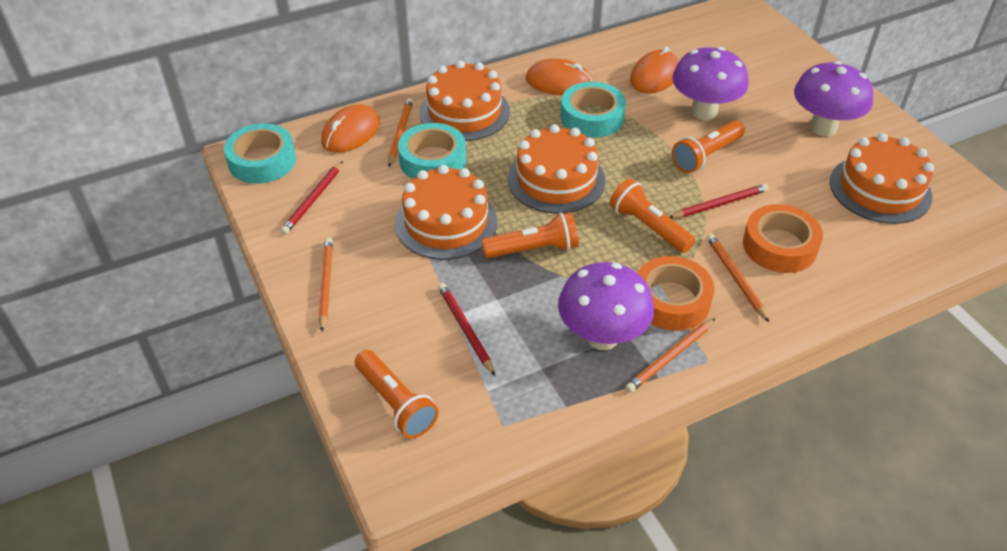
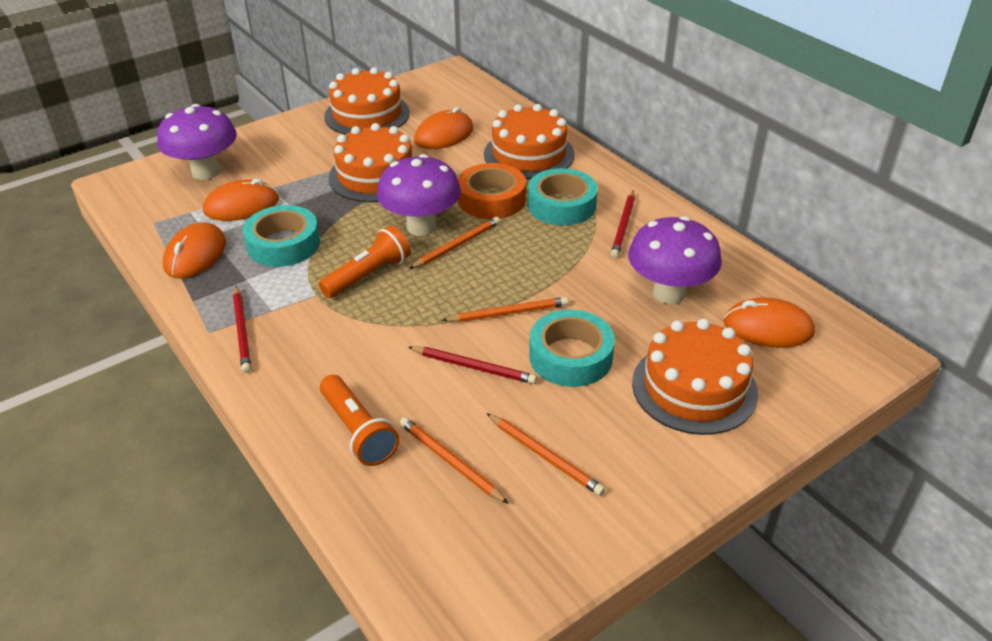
orange flashlight: [355,350,439,438] [482,212,579,258] [609,178,695,253] [672,120,745,173] = 4 -> [319,225,411,298] [320,375,399,466] = 2
orange mouse: [321,104,380,153] [526,59,592,95] [630,47,679,93] = 3 -> [163,222,226,279] [203,179,279,221] [414,107,474,149] [723,297,815,348] = 4
orange tape: [638,256,714,331] [743,204,823,273] = 2 -> [458,163,526,219] = 1

